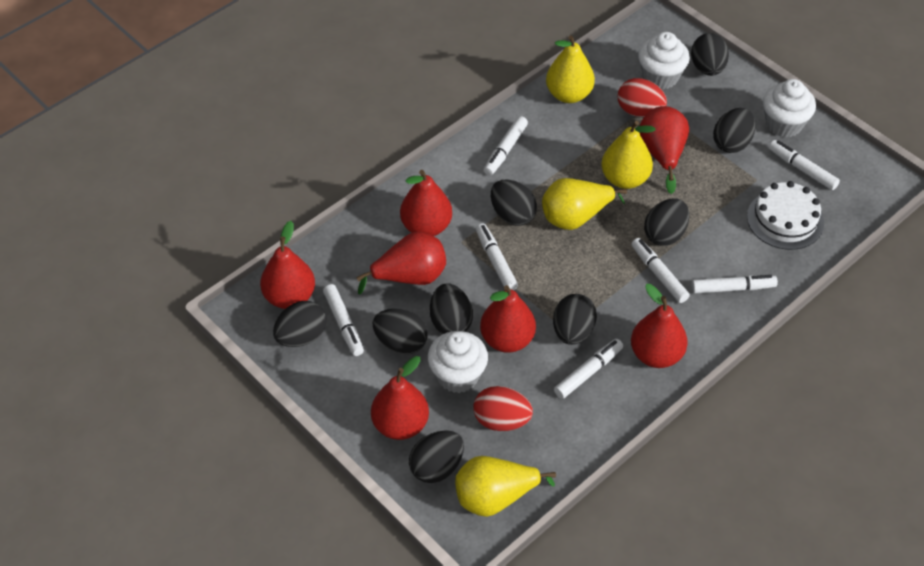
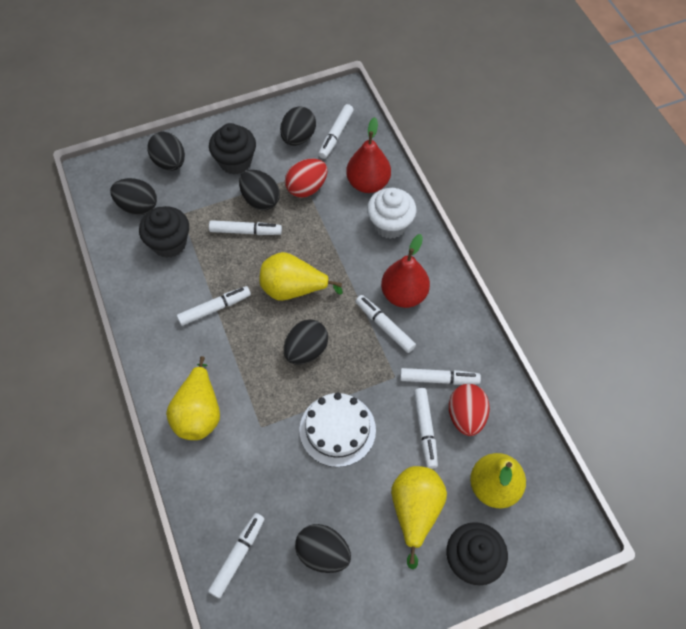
black cupcake: none = 0 -> [139,206,189,258] [209,123,256,175] [446,522,508,585] = 3
black egg: [273,301,326,347] [373,309,428,354] [409,430,464,483] [430,284,473,334] [491,180,537,226] [553,294,597,345] [644,199,689,246] [691,33,729,76] [713,108,756,153] = 9 -> [110,178,157,215] [147,132,185,171] [239,170,280,210] [280,106,316,146] [284,319,328,364] [295,524,351,573] = 6
red pear: [260,221,315,309] [356,232,446,295] [371,356,429,440] [400,170,452,236] [480,285,536,353] [631,284,688,368] [639,106,689,194] = 7 -> [346,117,391,193] [381,234,430,308] = 2
white cupcake: [428,331,488,393] [638,32,690,89] [763,79,816,138] = 3 -> [367,188,416,239] = 1

